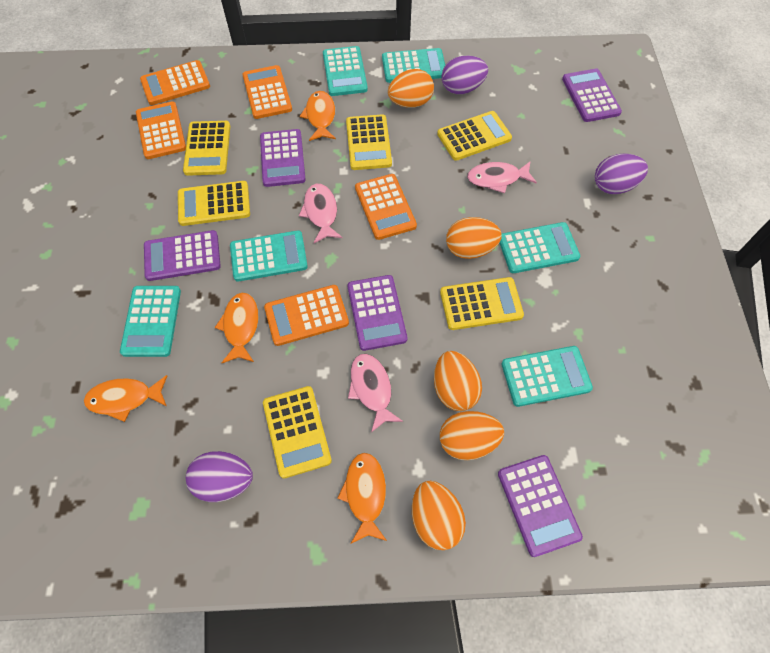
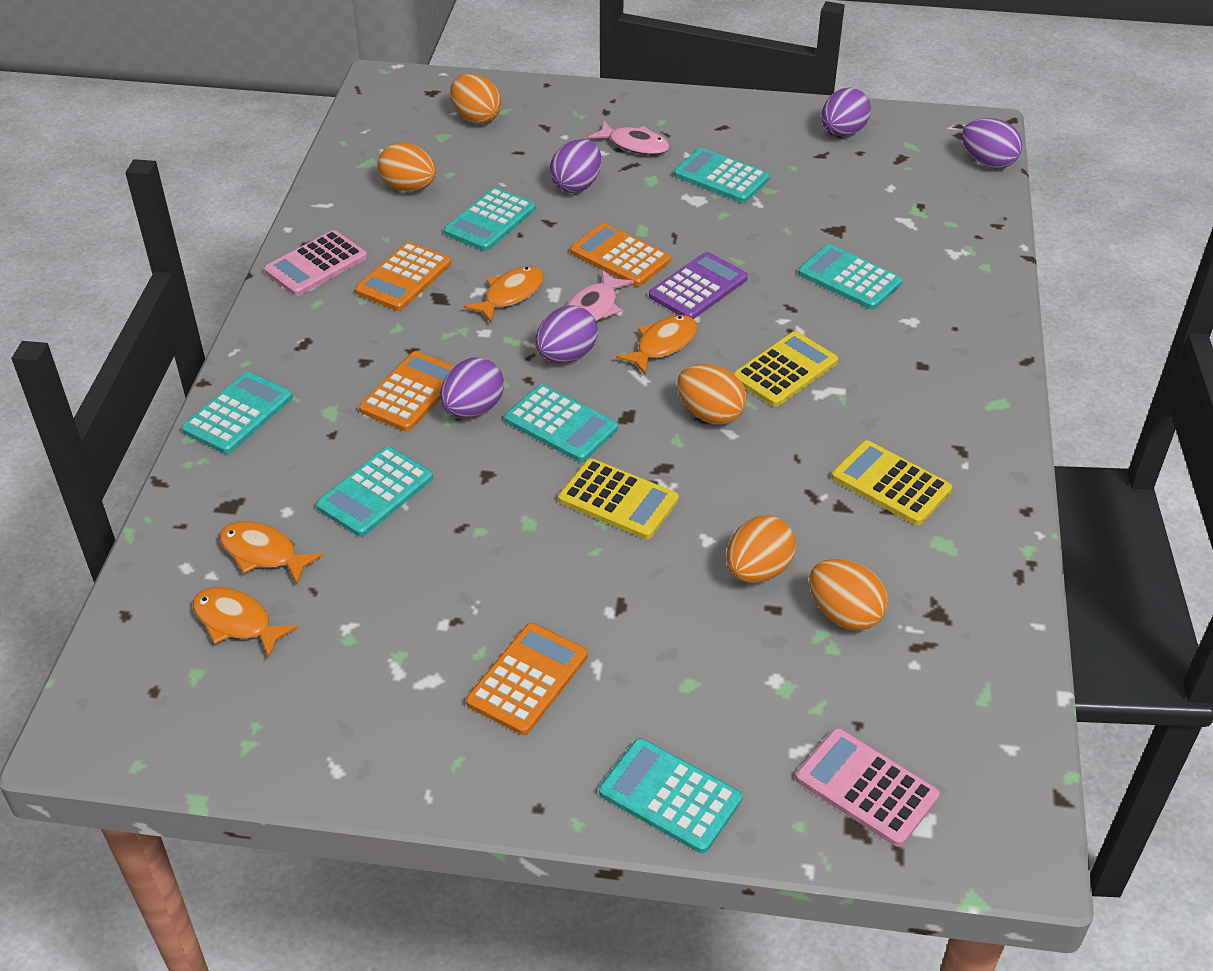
orange calculator: [136,102,186,159] [140,60,210,105] [242,65,292,119] [264,285,349,346] [355,174,417,240] = 5 -> [355,242,451,311] [359,351,454,432] [466,623,587,735] [570,223,671,287] = 4
pink calculator: none = 0 -> [264,230,367,296] [796,728,940,847] = 2
pink fish: [299,184,342,243] [348,354,403,433] [467,161,537,193] = 3 -> [567,270,634,322] [588,121,670,155] = 2
purple calculator: [144,230,221,281] [260,129,306,187] [348,275,407,351] [498,455,583,557] [562,68,622,122] = 5 -> [649,252,748,319] = 1
purple egg: [186,451,253,502] [441,55,488,94] [595,153,648,194] = 3 -> [440,358,504,418] [535,305,598,363] [550,139,601,193] [821,87,871,136] [962,118,1022,169] = 5
turquoise calculator: [120,286,181,357] [230,230,308,282] [323,46,368,96] [382,48,445,83] [499,222,580,273] [501,346,593,407] = 6 -> [182,372,293,454] [316,447,433,537] [444,187,536,251] [504,384,618,462] [599,738,742,853] [674,148,770,203] [798,244,903,310] = 7
yellow calculator: [178,181,250,226] [183,121,230,176] [263,386,332,478] [346,114,392,170] [437,111,512,161] [440,277,524,330] = 6 -> [558,459,679,539] [733,331,838,407] [832,440,952,525] = 3

